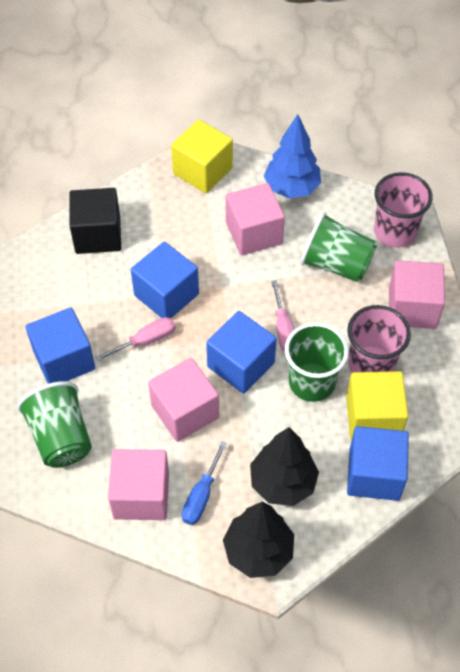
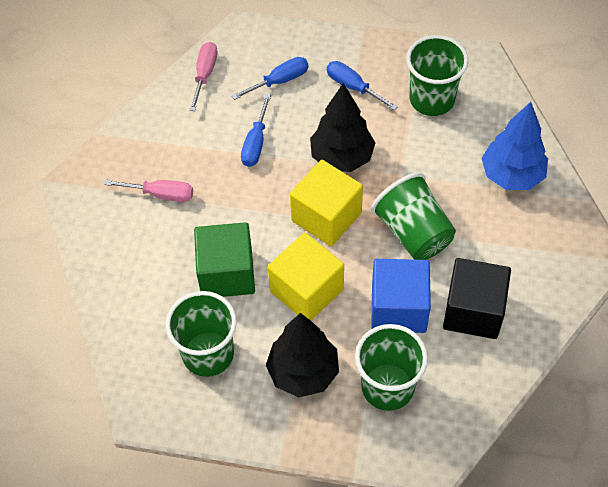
blue cube: [26,308,95,384] [131,242,199,318] [206,311,277,394] [347,426,409,501] = 4 -> [371,259,431,333] = 1
blue screwdriver: [182,441,227,525] = 1 -> [232,57,308,100] [241,94,271,167] [327,61,398,110] = 3
green cube: none = 0 -> [194,222,255,297] = 1
green cup: [17,381,92,468] [285,323,349,402] [301,212,377,282] = 3 -> [166,291,237,377] [355,324,428,411] [371,173,456,260] [406,35,468,116] = 4
pink cube: [108,449,169,520] [148,358,219,442] [226,183,285,255] [389,260,445,329] = 4 -> none = 0
pink cup: [347,305,411,373] [374,172,433,248] = 2 -> none = 0

